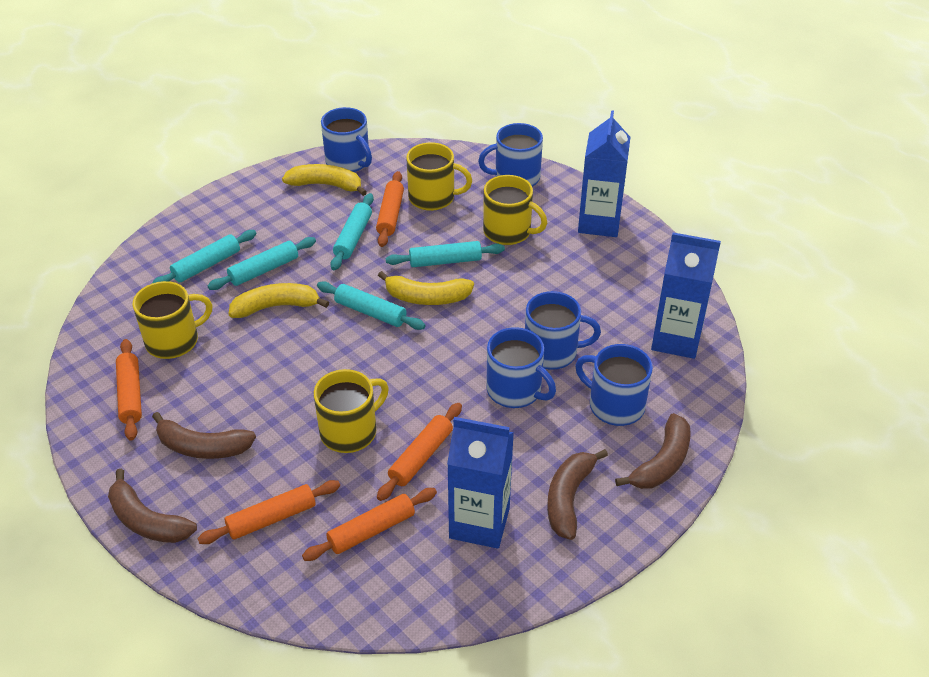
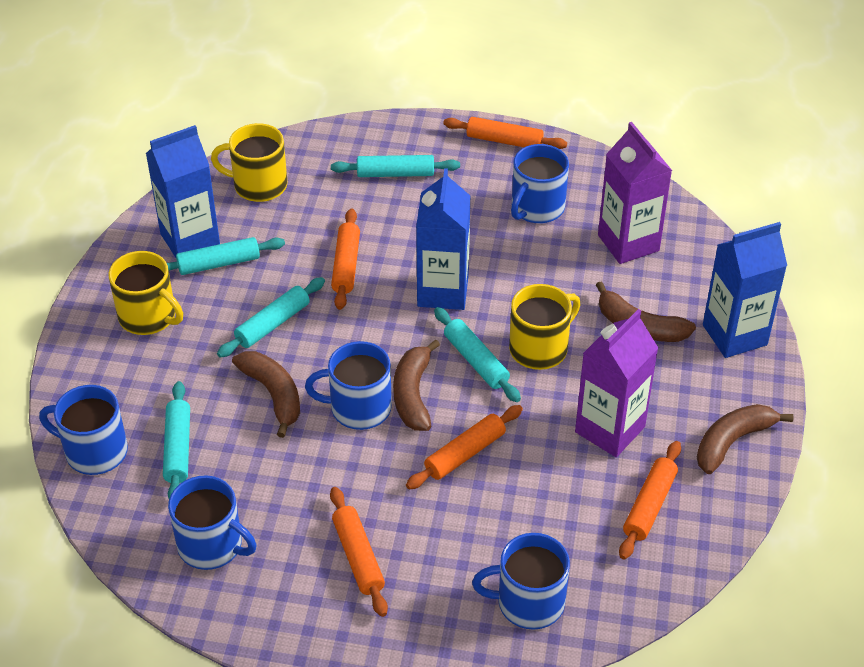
purple carton: none = 0 -> [575,309,658,457] [598,122,672,264] = 2
yellow banana: [229,283,329,318] [282,164,367,196] [378,271,474,305] = 3 -> none = 0
yellow mug: [133,281,213,359] [314,369,389,453] [406,142,472,211] [483,175,547,245] = 4 -> [108,251,183,335] [211,123,287,202] [509,284,581,370] = 3

